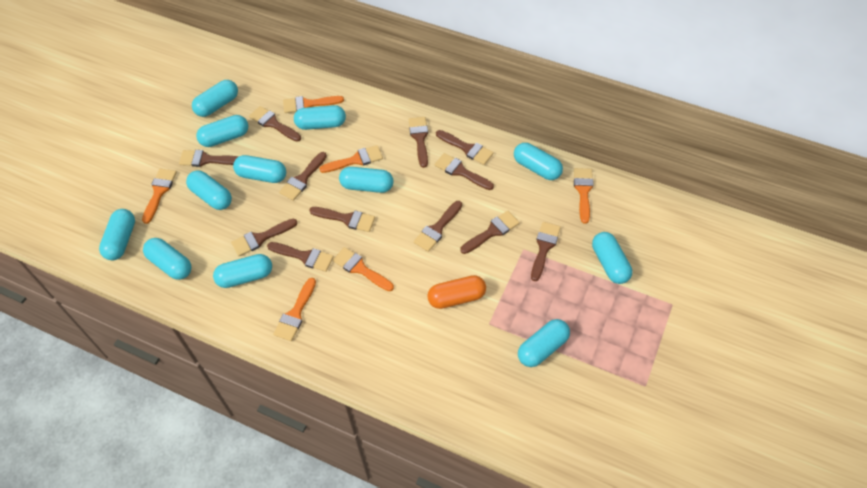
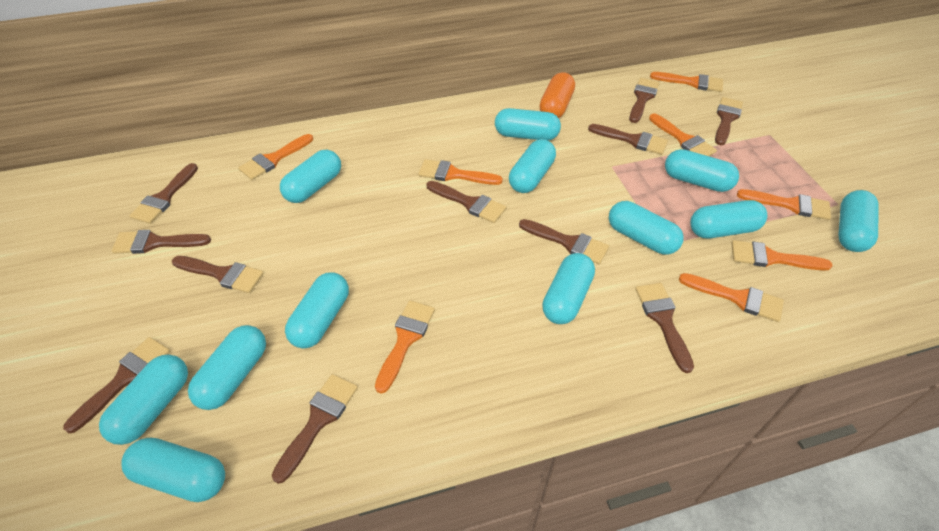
brown brush: [179,150,239,167] [231,219,297,256] [249,106,301,142] [267,242,334,272] [279,152,327,201] [309,207,375,232] [409,117,428,168] [414,201,462,252] [434,153,494,190] [436,130,494,165] [460,211,520,254] [531,222,561,281] = 12 -> [63,337,170,433] [112,230,211,254] [129,163,198,224] [172,256,264,293] [272,374,358,484] [426,181,506,223] [519,219,609,264] [588,124,668,155] [629,78,660,123] [635,283,694,373] [715,97,743,145] = 11
orange brush: [142,168,177,224] [273,278,316,341] [283,96,344,113] [319,145,383,173] [333,247,394,291] [574,168,594,224] = 6 -> [238,134,313,180] [375,300,435,394] [418,159,503,185] [649,113,717,156] [650,72,723,92] [679,273,784,322] [731,240,833,270] [737,189,831,220] = 8

